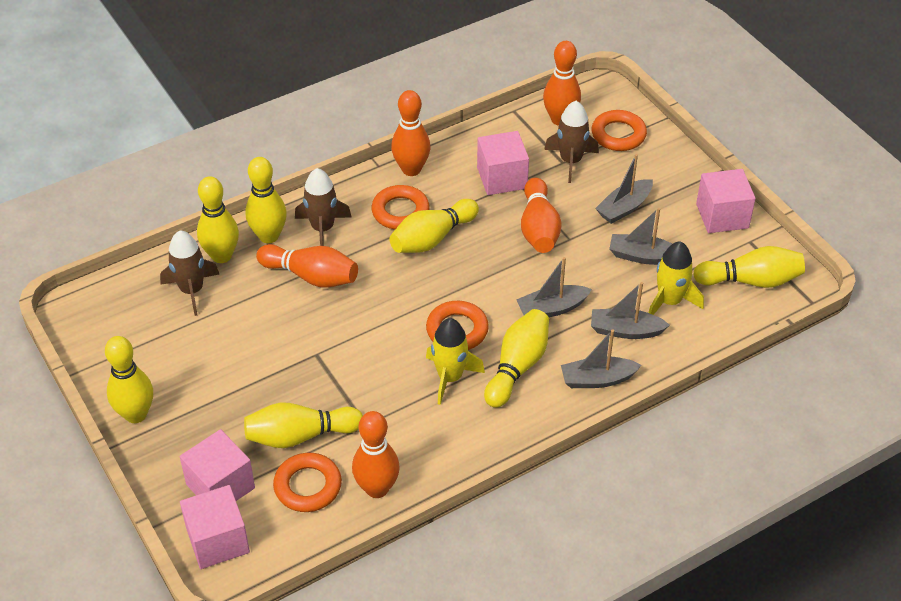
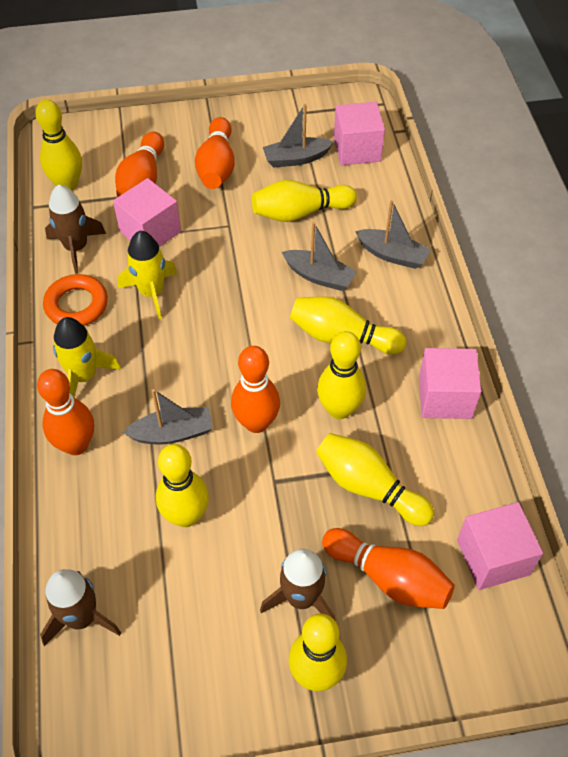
grey boat: [516,257,592,317] [561,329,642,388] [591,282,670,339] [595,154,653,224] [609,208,672,265] = 5 -> [123,389,213,444] [263,104,334,167] [282,222,357,291] [355,200,431,269] = 4
orange ring: [273,453,342,512] [371,185,430,229] [426,301,489,350] [592,110,647,151] = 4 -> [43,274,108,326] = 1

